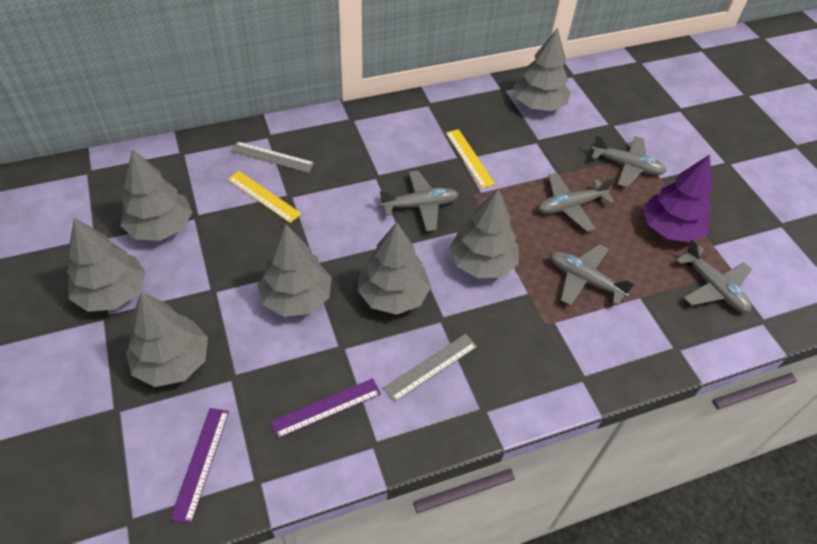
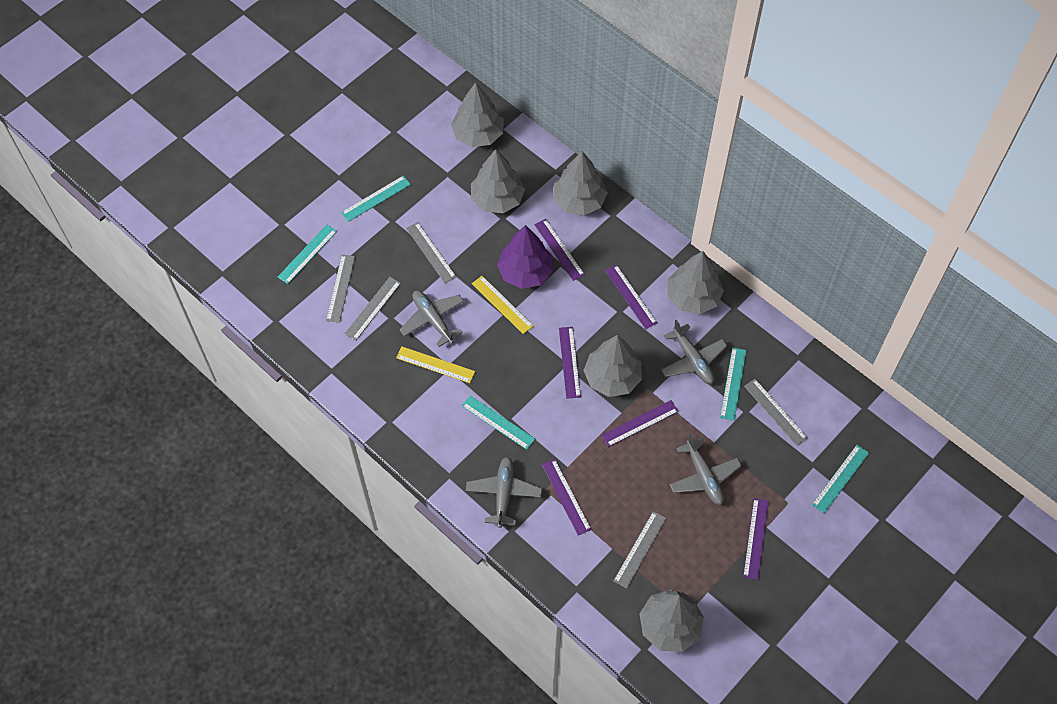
grey plane: [379,171,459,231] [538,173,614,232] [550,244,635,306] [591,134,667,188] [676,239,752,313] = 5 -> [399,290,464,347] [466,457,542,528] [661,319,727,384] [669,434,742,505] = 4
grey ruler: [230,141,315,173] [383,334,477,402] = 2 -> [326,255,355,323] [345,277,401,340] [406,222,456,283] [613,511,666,589] [744,379,808,446] = 5
grey tree: [67,218,146,312] [120,149,192,241] [126,292,208,387] [257,224,332,317] [357,222,431,315] [449,189,519,278] [513,28,571,111] = 7 -> [451,82,504,147] [471,149,525,213] [553,151,608,215] [583,335,642,397] [640,589,704,652] [668,251,724,314] = 6
purple ruler: [170,408,229,524] [270,378,381,439] = 2 -> [534,219,585,281] [542,459,591,536] [559,327,581,399] [601,400,679,447] [605,265,657,329] [743,498,769,580] = 6
turquoise ruler: none = 0 -> [278,225,337,284] [341,176,411,222] [462,395,535,450] [720,348,746,421] [812,445,869,513] = 5

